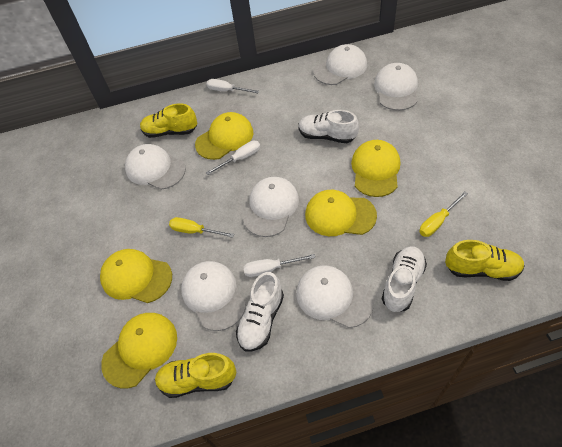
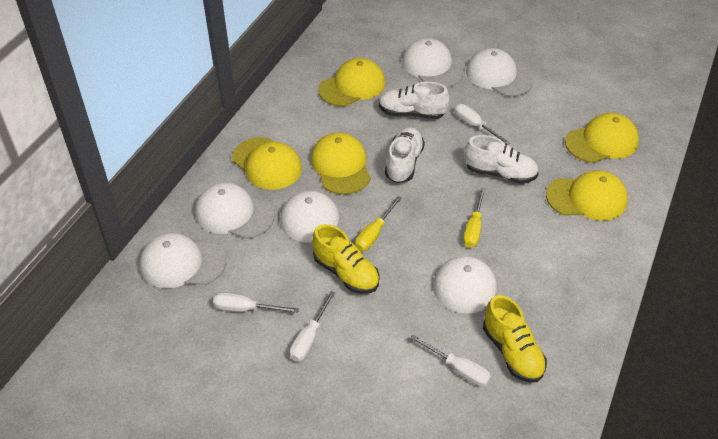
white screwdriver: [206,141,260,175] [207,79,259,93] [243,254,315,277] = 3 -> [213,292,299,313] [290,291,335,362] [410,335,491,387] [454,104,511,145] = 4
yellow shoe: [140,103,197,138] [155,353,236,398] [445,240,524,281] = 3 -> [312,224,380,294] [483,295,547,383] = 2

